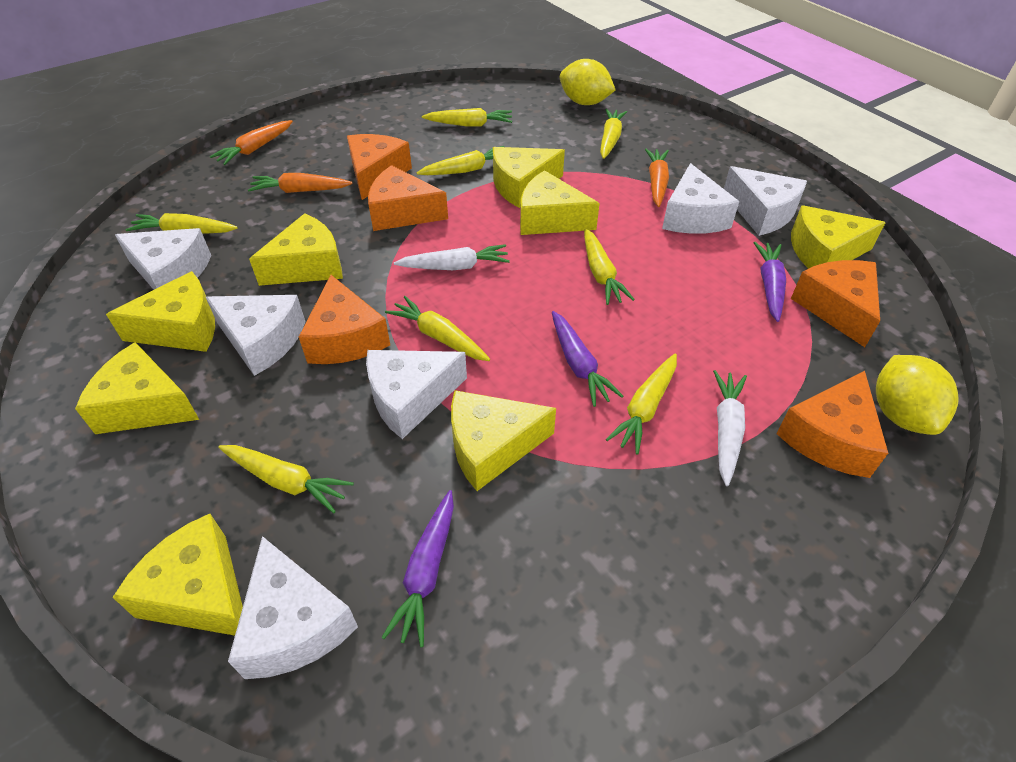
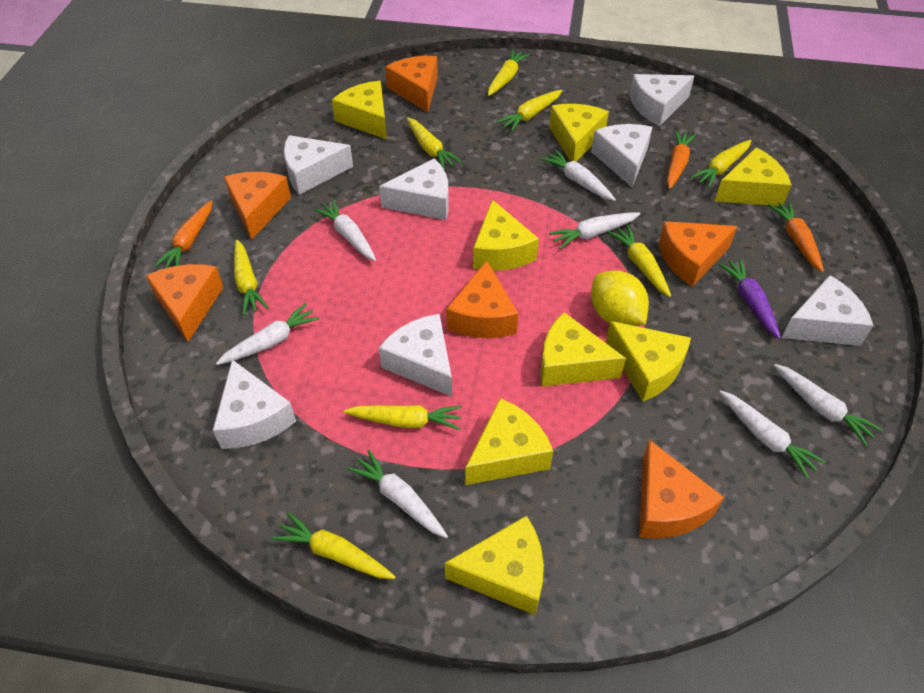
orange cheese: [299,275,390,364] [347,134,412,200] [368,165,448,231] [776,371,888,478] [791,260,880,347] = 5 -> [146,264,224,342] [224,172,291,240] [385,56,438,112] [446,261,518,338] [639,440,724,539] [659,221,738,287] = 6
purple carrot: [381,490,454,647] [552,311,623,407] [753,242,786,322] = 3 -> [718,258,781,339] = 1
white carrot: [394,244,510,270] [713,370,747,486] = 2 -> [216,303,319,365] [313,200,376,261] [348,450,448,538] [540,149,616,201] [549,213,640,249] [719,390,826,479] [774,364,882,446] = 7
white cheese: [115,228,211,290] [206,295,306,376] [228,536,358,679] [366,350,467,439] [662,163,739,234] [724,166,807,236] = 6 -> [213,360,296,449] [284,135,353,195] [379,158,449,220] [379,314,452,397] [591,124,652,187] [630,74,694,126] [781,275,874,346] = 7
yellow lemon: [560,59,616,105] [876,355,959,435] = 2 -> [591,270,649,326] = 1

